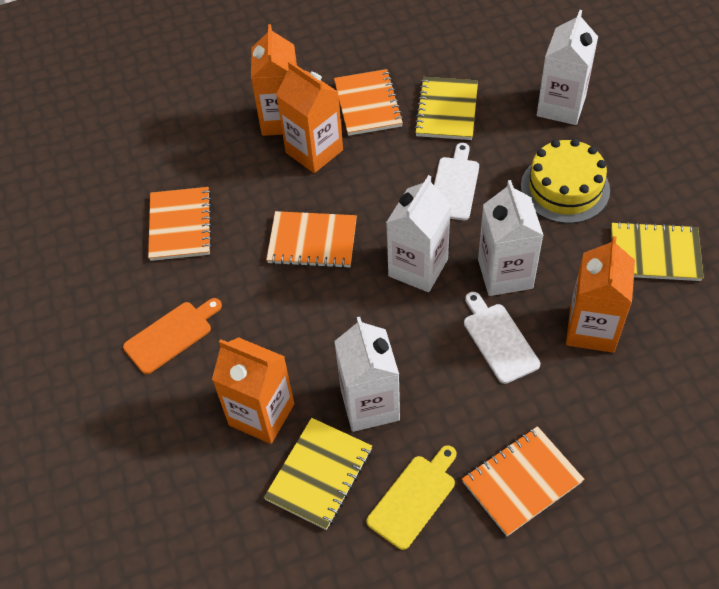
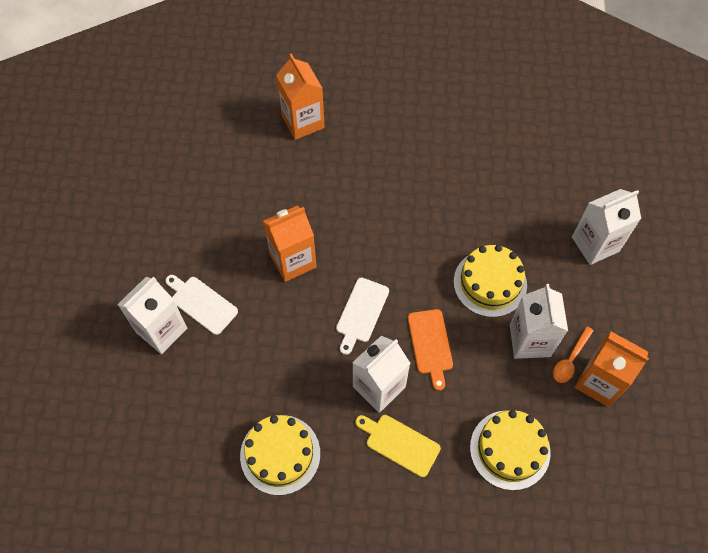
orange carton: [212,337,294,444] [251,24,297,136] [276,61,343,173] [566,236,635,353] = 4 -> [263,206,317,282] [276,54,325,140] [575,331,649,407] = 3
orange notebook: [148,187,212,261] [266,211,357,269] [334,69,404,136] [462,426,584,536] = 4 -> none = 0
orange spoon: none = 0 -> [553,326,594,383] = 1
yellow cake: [521,139,610,223] = 1 -> [240,415,320,495] [454,245,527,317] [470,410,551,490] = 3
yellow notebook: [264,418,372,530] [414,77,478,140] [611,221,704,281] = 3 -> none = 0

